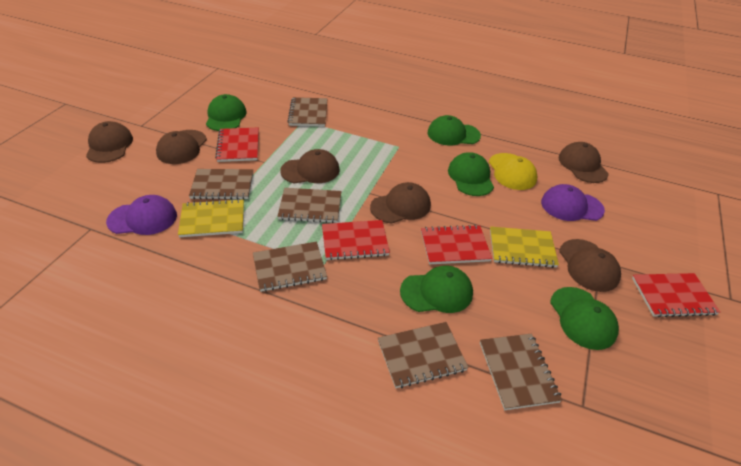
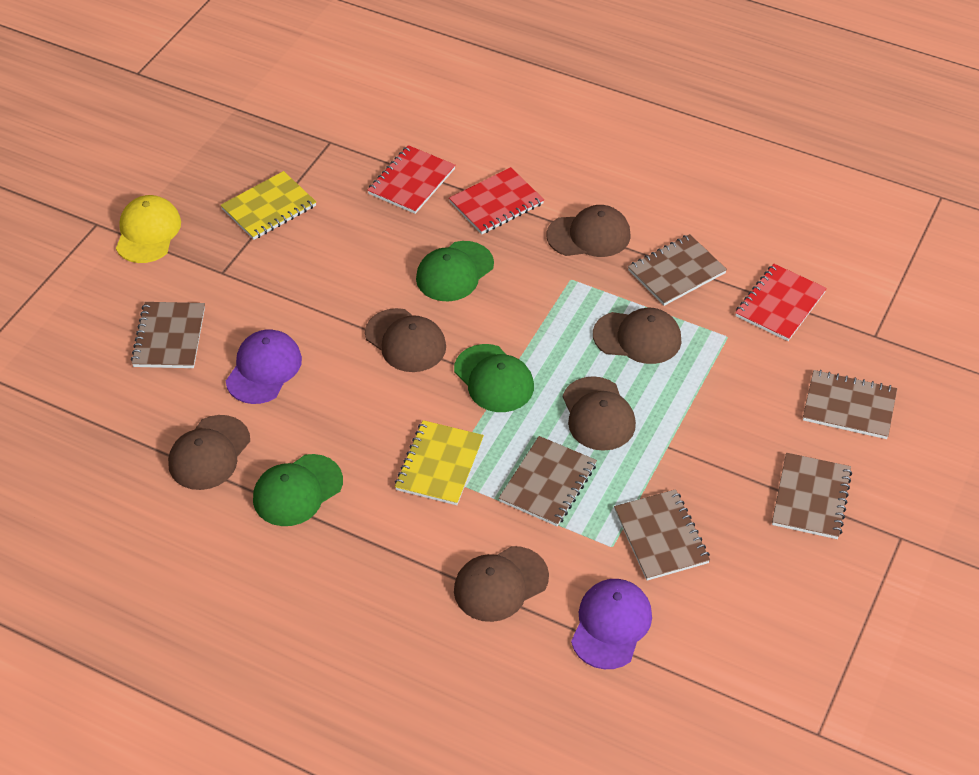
green cap: [206,94,246,131] [400,266,473,313] [427,115,481,146] [448,152,494,196] [550,287,619,350] = 5 -> [253,454,343,526] [416,241,494,302] [454,344,534,412] = 3
red notebook: [215,128,259,162] [322,220,390,261] [421,225,492,264] [632,273,720,317] = 4 -> [367,145,455,214] [449,167,544,234] [735,264,827,341] = 3

